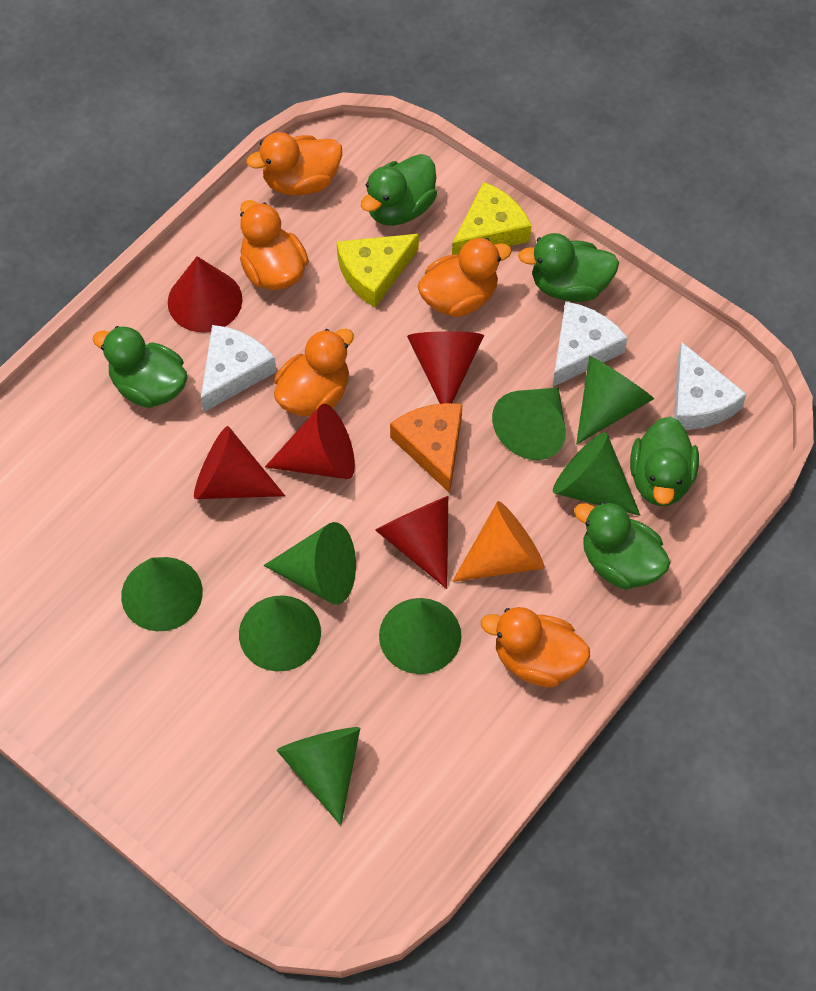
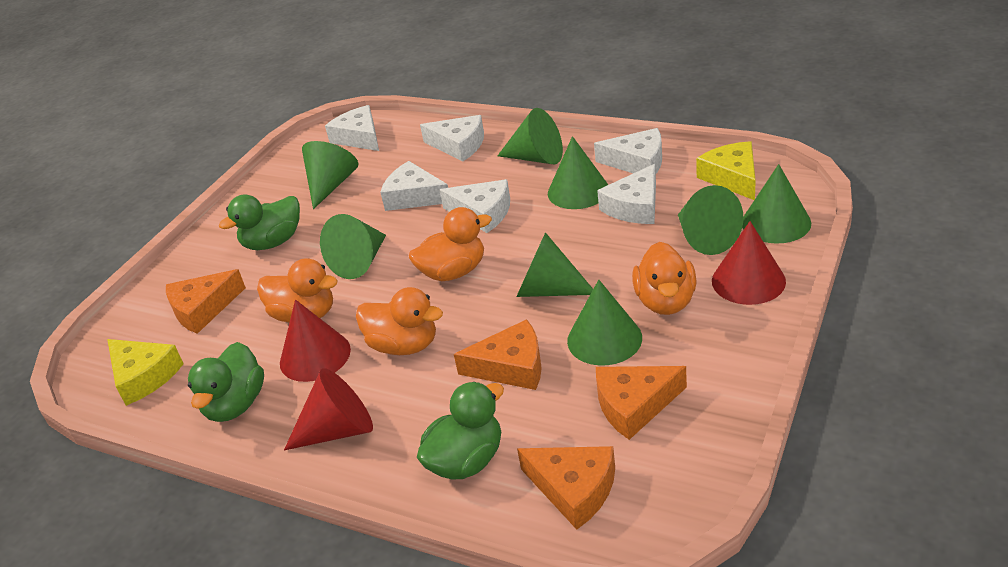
green duck: [93,326,187,408] [361,154,437,226] [518,233,619,302] [574,501,670,590] [630,416,699,506] = 5 -> [188,342,264,422] [219,194,300,250] [417,382,504,480] = 3
orange cheese: [390,403,463,493] = 1 -> [166,269,246,334] [454,319,542,390] [517,446,615,530] [596,366,687,440] = 4
orange cone: [453,501,544,582] = 1 -> none = 0
orange duck: [240,200,309,290] [246,132,342,195] [274,329,354,416] [418,238,512,317] [481,607,590,687] = 5 -> [257,258,338,323] [356,287,443,355] [409,207,492,281] [632,242,697,315] = 4
red cone: [168,256,242,333] [194,426,285,499] [265,404,355,479] [375,496,448,589] [407,331,484,404] = 5 -> [280,300,351,382] [284,368,373,450] [712,221,786,305] = 3
white cheese: [201,325,276,412] [553,301,628,387] [674,342,747,430] = 3 -> [325,105,379,151] [380,161,448,211] [420,115,484,162] [439,179,510,233] [594,128,662,174] [597,164,656,224] = 6

